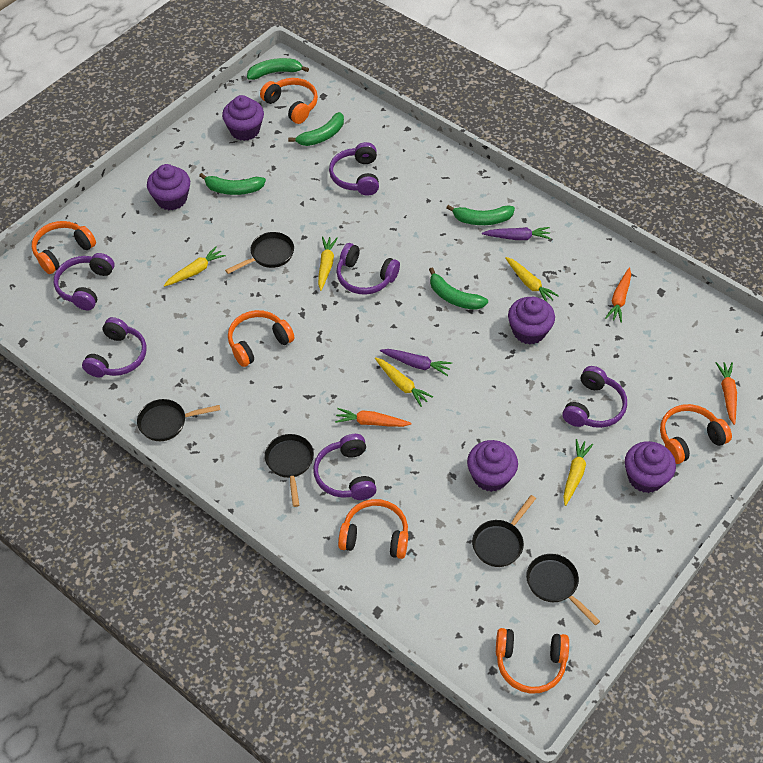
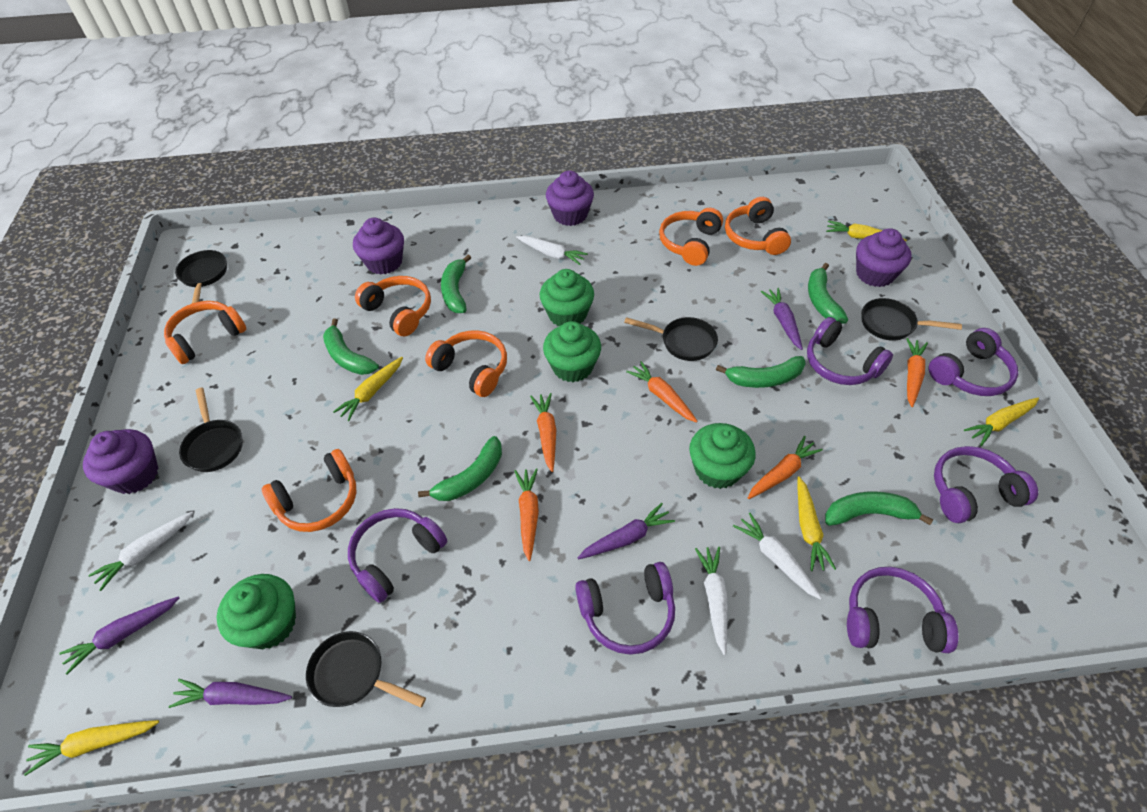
green banana: [199,173,266,195] [247,58,309,80] [288,112,344,146] [429,267,488,310] [446,205,515,225] = 5 -> [323,318,379,375] [418,436,502,501] [441,255,471,313] [716,356,806,388] [808,263,848,324] [825,491,933,526] = 6
green cupcake: none = 0 -> [217,574,296,650] [540,269,594,326] [543,321,601,382] [689,423,756,489] = 4
orange carrot: [335,408,412,427] [605,268,631,323] [716,362,737,425] = 3 -> [515,468,539,561] [530,393,556,472] [626,361,698,423] [748,436,823,499] [906,338,928,407] = 5
purple carrot: [380,349,452,376] [482,227,551,240] = 2 -> [59,597,179,675] [169,679,292,708] [578,503,675,560] [761,288,803,350] = 4
purple cupcake: [147,164,190,210] [222,95,264,141] [467,440,518,492] [508,297,555,344] [625,441,676,493] = 5 -> [83,429,159,494] [353,218,404,275] [546,170,594,226] [856,228,912,287] = 4
white carrot: none = 0 -> [88,512,193,591] [516,236,588,265] [695,547,728,655] [733,513,822,600] = 4

